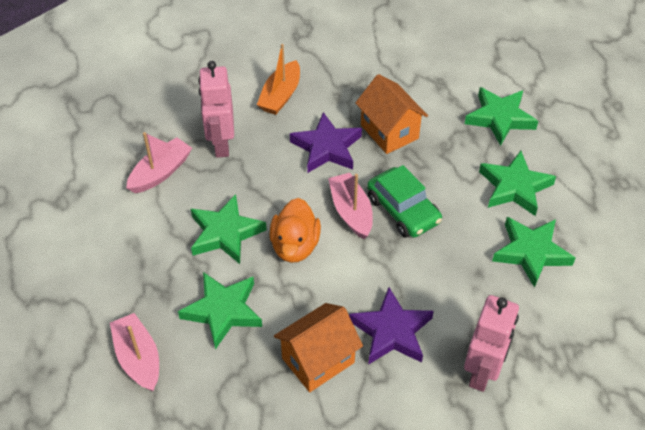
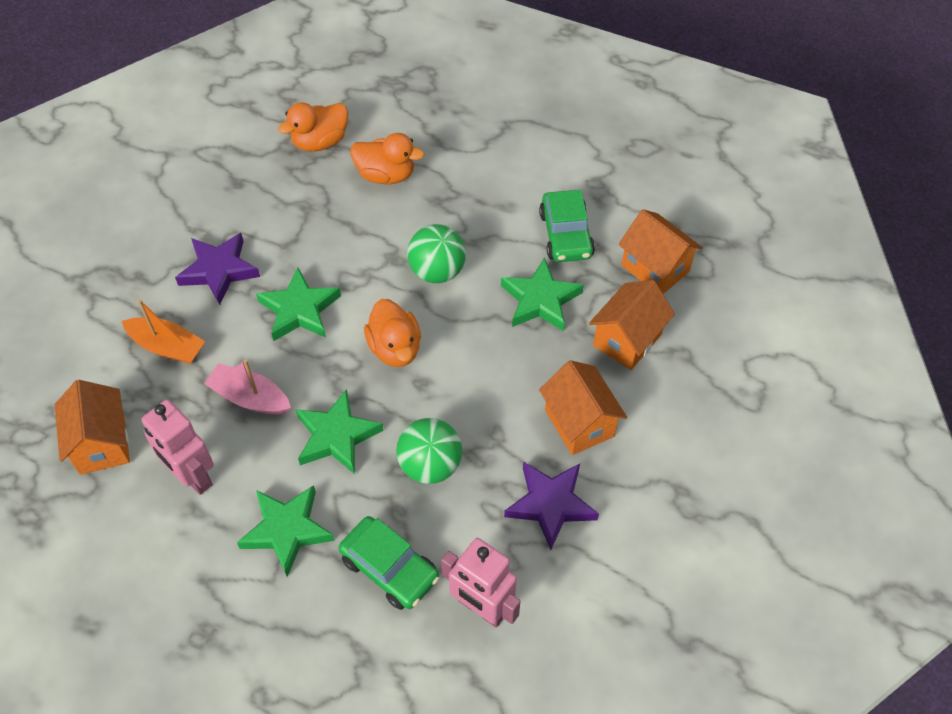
green ball: none = 0 -> [396,418,462,484] [407,224,466,283] = 2
green car: [367,165,442,238] = 1 -> [339,516,439,610] [539,190,595,262] = 2
green star: [178,272,262,350] [191,194,267,264] [465,87,538,146] [479,151,556,216] [492,217,575,288] = 5 -> [237,485,335,577] [256,268,341,341] [295,389,384,474] [501,257,584,331] = 4
orange duck: [270,198,321,263] = 1 -> [278,102,348,152] [350,133,424,184] [364,299,421,367] = 3
orange house: [274,303,363,392] [355,74,428,154] = 2 -> [55,380,130,475] [539,360,627,455] [589,280,675,370] [619,209,703,294] = 4
pink boat: [110,313,159,391] [126,132,192,193] [328,173,373,239] = 3 -> [204,359,291,414] = 1

